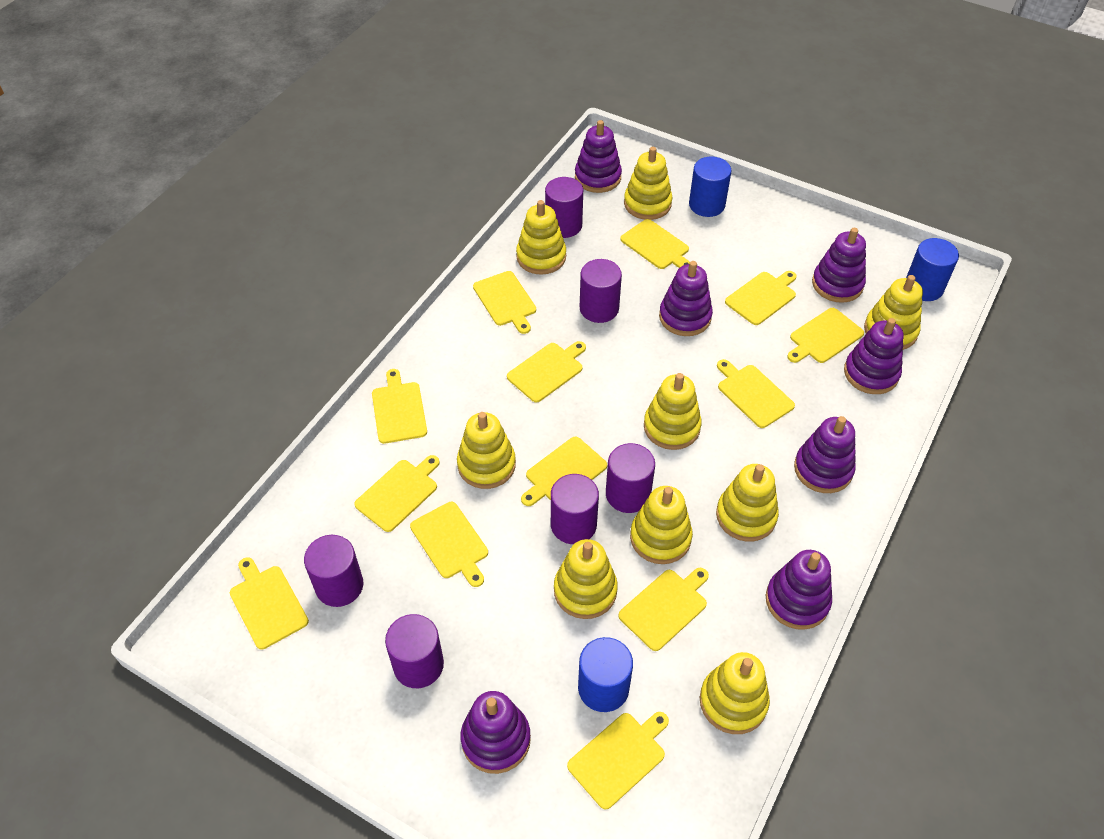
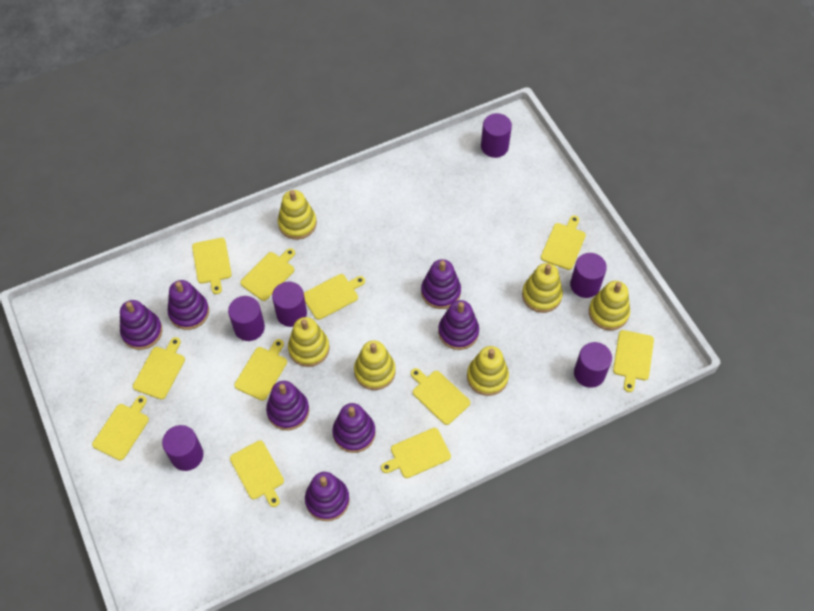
blue cylinder: [578,637,633,712] [689,157,732,217] [906,238,959,301] = 3 -> none = 0
yellow cutting board: [230,557,309,650] [354,455,440,532] [372,369,427,444] [410,502,488,587] [473,271,536,334] [507,341,586,403] [521,436,607,506] [567,712,669,810] [618,568,709,651] [620,219,690,269] [717,359,795,428] [725,271,797,325] [787,308,864,363] = 13 -> [92,396,149,460] [133,337,185,400] [192,238,232,294] [230,440,284,507] [234,339,287,401] [240,248,295,301] [304,274,365,320] [381,428,451,478] [411,368,470,425] [541,215,586,270] [613,330,654,392] = 11
yellow stacking toy: [457,412,516,489] [516,200,566,275] [554,539,618,619] [624,147,672,220] [630,486,693,564] [644,373,702,450] [700,652,770,734] [716,464,779,542] [864,275,923,350] = 9 -> [278,190,317,240] [288,317,330,367] [354,340,396,390] [467,346,509,396] [522,263,563,313] [589,281,630,330] = 6

